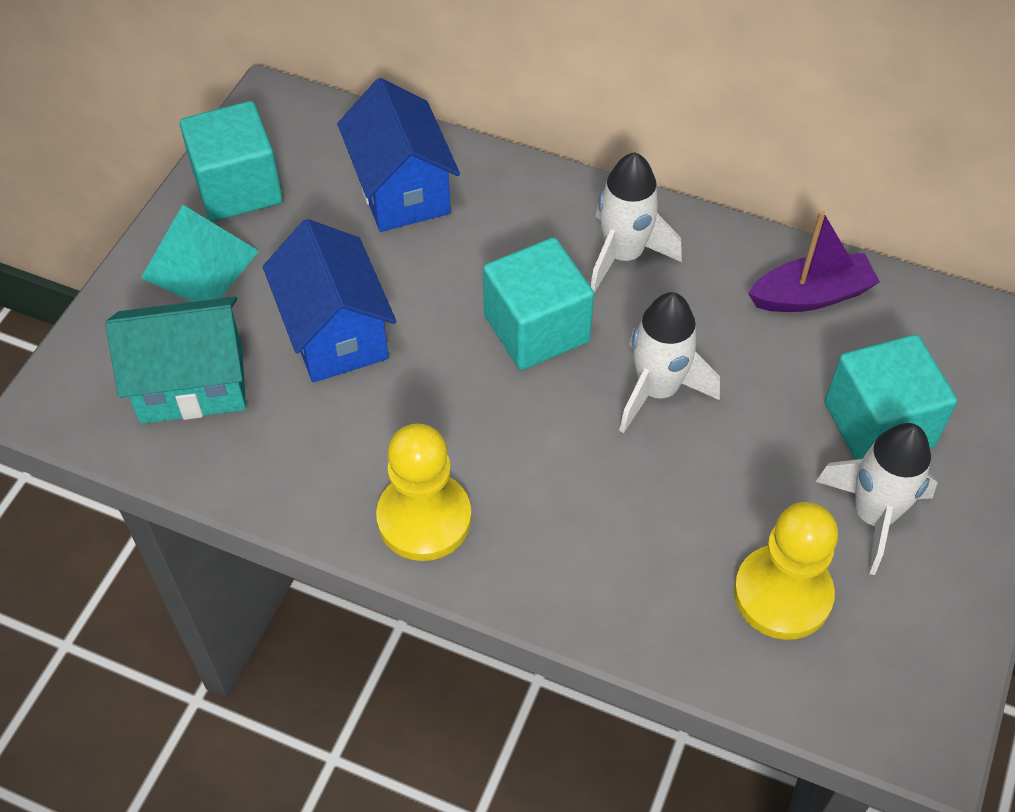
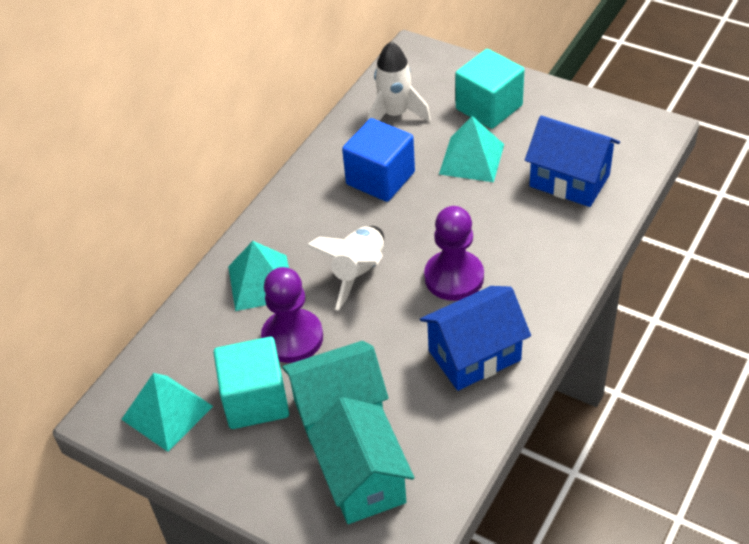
blue cube: none = 0 -> [342,118,415,202] = 1
purple boat: [748,210,880,312] = 1 -> none = 0
purple pawn: none = 0 -> [261,267,323,363] [424,206,484,301] = 2
turquoise cube: [179,101,283,221] [483,237,594,370] [825,334,957,460] = 3 -> [213,337,289,429] [455,49,524,129] = 2
turquoise house: [105,297,246,424] = 1 -> [282,341,389,445] [307,397,414,524] = 2
turquoise pyramid: [141,205,259,302] = 1 -> [121,373,213,452] [228,241,289,311] [439,116,504,182] = 3
white rocket: [590,152,682,293] [619,292,720,433] [816,423,938,575] = 3 -> [306,226,384,311] [368,41,431,122] = 2
yellow pawn: [376,424,472,561] [734,502,838,640] = 2 -> none = 0

